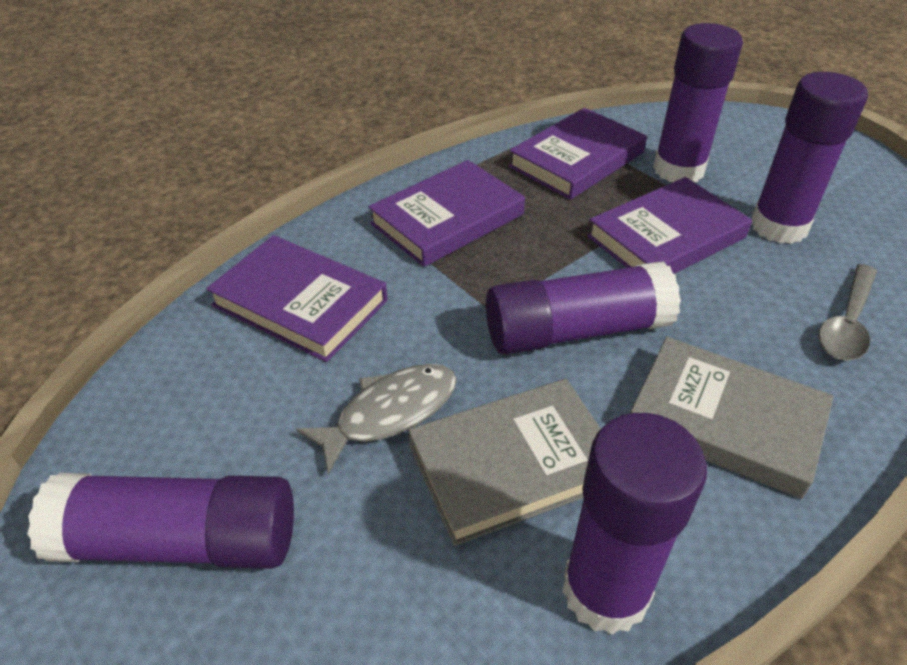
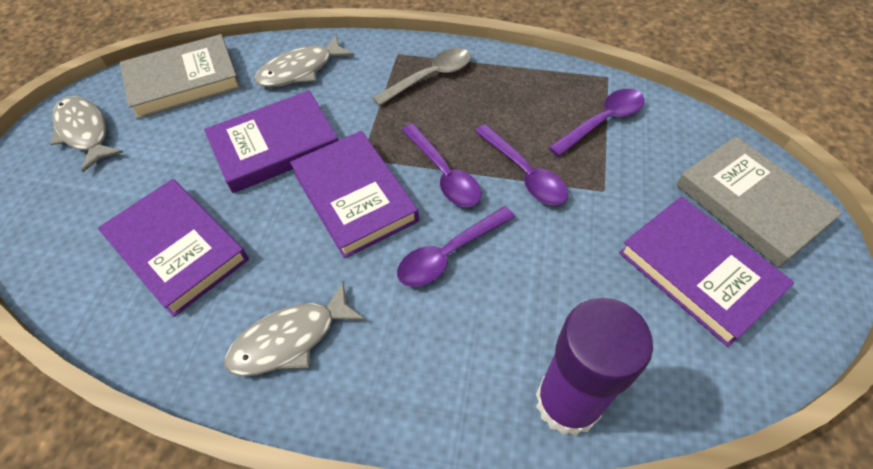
grey fish: [296,364,457,474] = 1 -> [50,96,123,172] [224,282,366,376] [255,35,354,87] = 3
purple glue stick: [27,473,294,569] [486,261,681,354] [562,413,707,635] [653,23,743,182] [751,72,868,244] = 5 -> [536,298,653,436] = 1
purple spoon: none = 0 -> [397,206,515,287] [402,123,481,207] [475,124,568,205] [548,89,645,157] = 4

